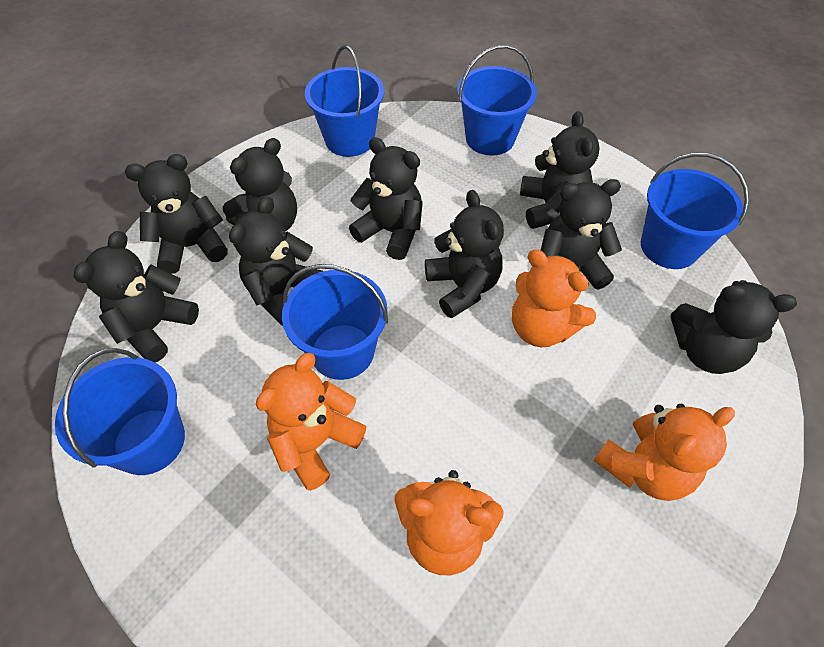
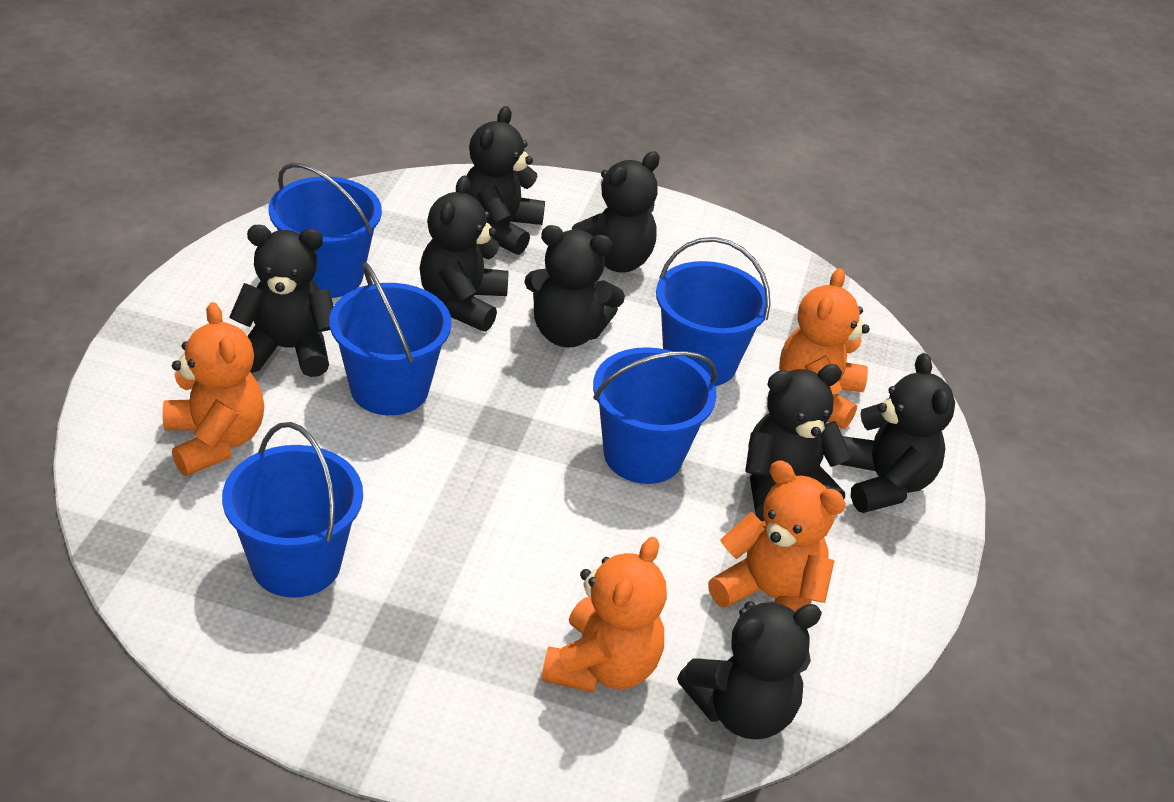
black teddy bear: [73,231,199,362] [125,154,228,274] [223,138,297,232] [229,196,323,326] [349,137,423,260] [425,190,504,318] [520,111,600,229] [540,179,622,290] [671,280,797,374] = 9 -> [229,225,334,377] [420,175,509,332] [466,106,545,255] [524,225,625,348] [572,151,660,273] [677,601,822,740] [745,364,852,522] [839,353,955,513] = 8

